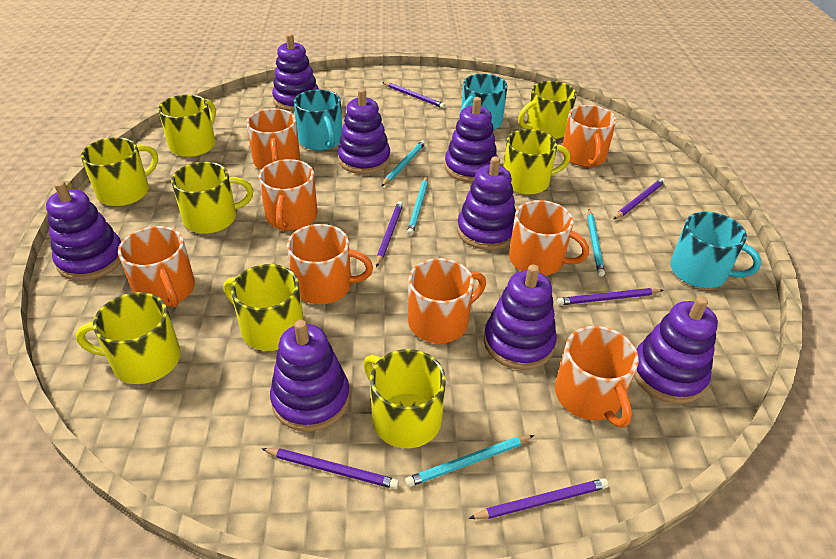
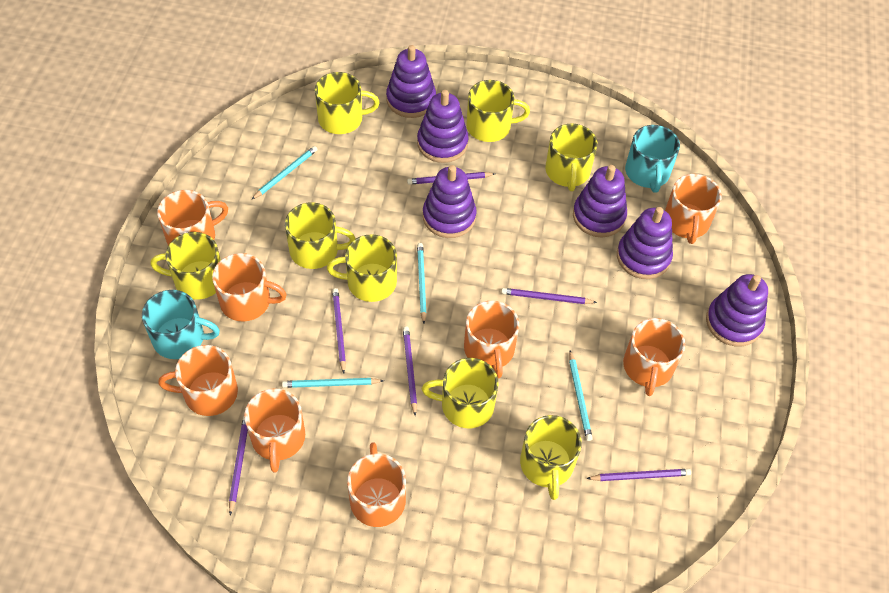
purple stacking toy: [46,181,121,281] [270,320,350,432] [272,34,319,111] [338,89,390,174] [445,97,498,183] [457,156,516,250] [484,264,557,370] [634,296,718,404] = 8 -> [386,45,436,118] [417,90,469,163] [423,165,477,238] [573,165,627,237] [617,207,673,279] [706,274,768,346] = 6
turquoise mug: [294,89,342,151] [459,74,507,130] [670,212,761,288] = 3 -> [142,290,220,359] [625,125,680,192] = 2

